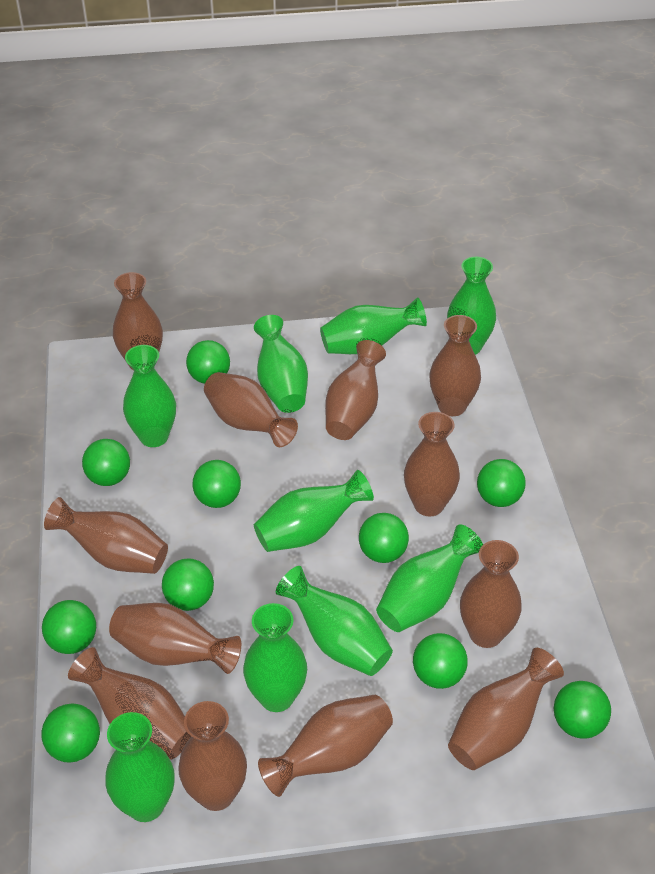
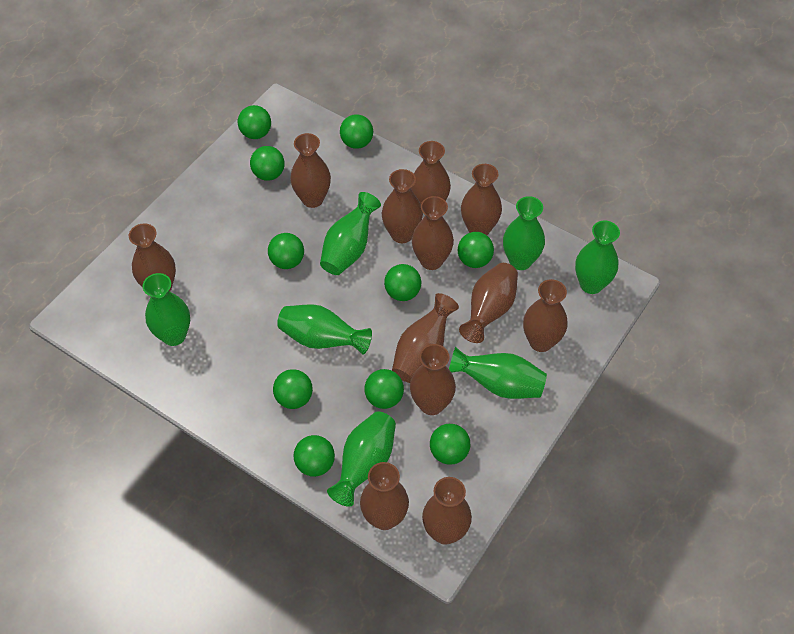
green vase: [105,712,175,822] [123,345,176,447] [243,603,307,712] [254,315,308,413] [254,470,374,552] [276,566,393,676] [320,297,427,354] [376,524,483,632] [447,257,496,355] = 9 -> [143,273,190,346] [277,304,372,354] [320,192,381,275] [327,411,396,507] [449,347,547,399] [503,196,545,270] [575,220,620,294] = 7

